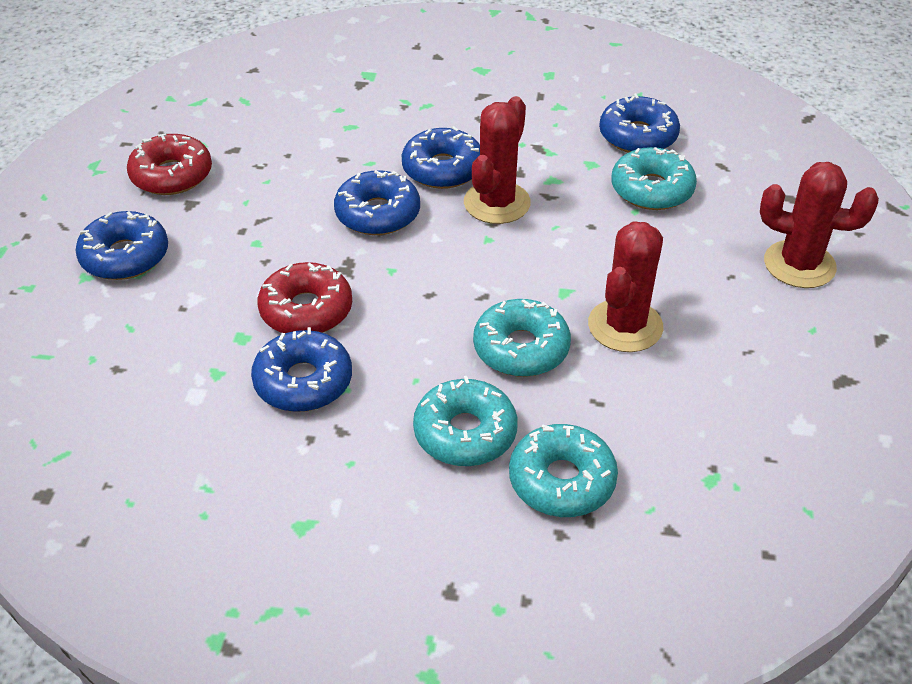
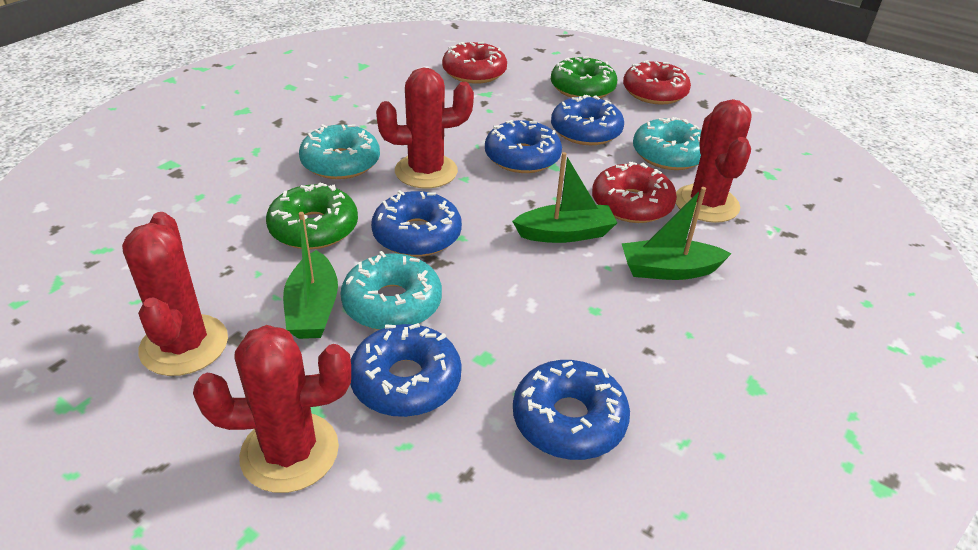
green boat: none = 0 -> [283,212,338,339] [512,152,617,243] [622,187,732,280] = 3
green donut: none = 0 -> [266,183,358,249] [551,56,617,98] = 2
red cactus: [464,96,531,224] [588,221,663,352] [760,162,879,288] = 3 -> [122,212,228,376] [193,325,351,493] [376,67,474,188] [676,99,752,223] = 4
red donut: [127,133,212,195] [258,262,352,333] = 2 -> [442,42,507,84] [592,162,677,223] [623,60,691,105] = 3
turquoise donut: [413,376,518,466] [473,299,571,377] [509,424,618,517] [611,147,697,210] = 4 -> [299,124,380,179] [341,251,442,330] [633,117,702,170] = 3

